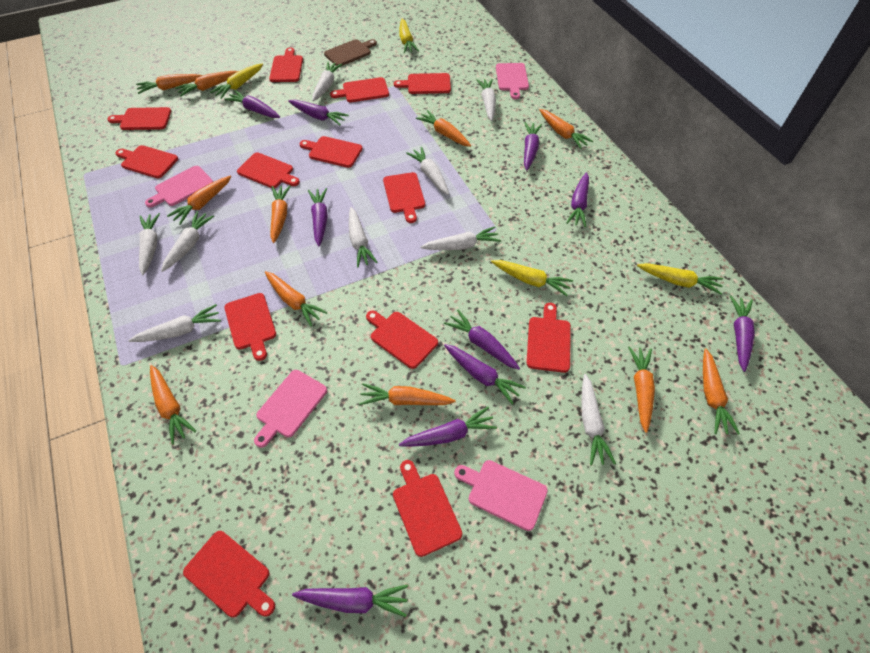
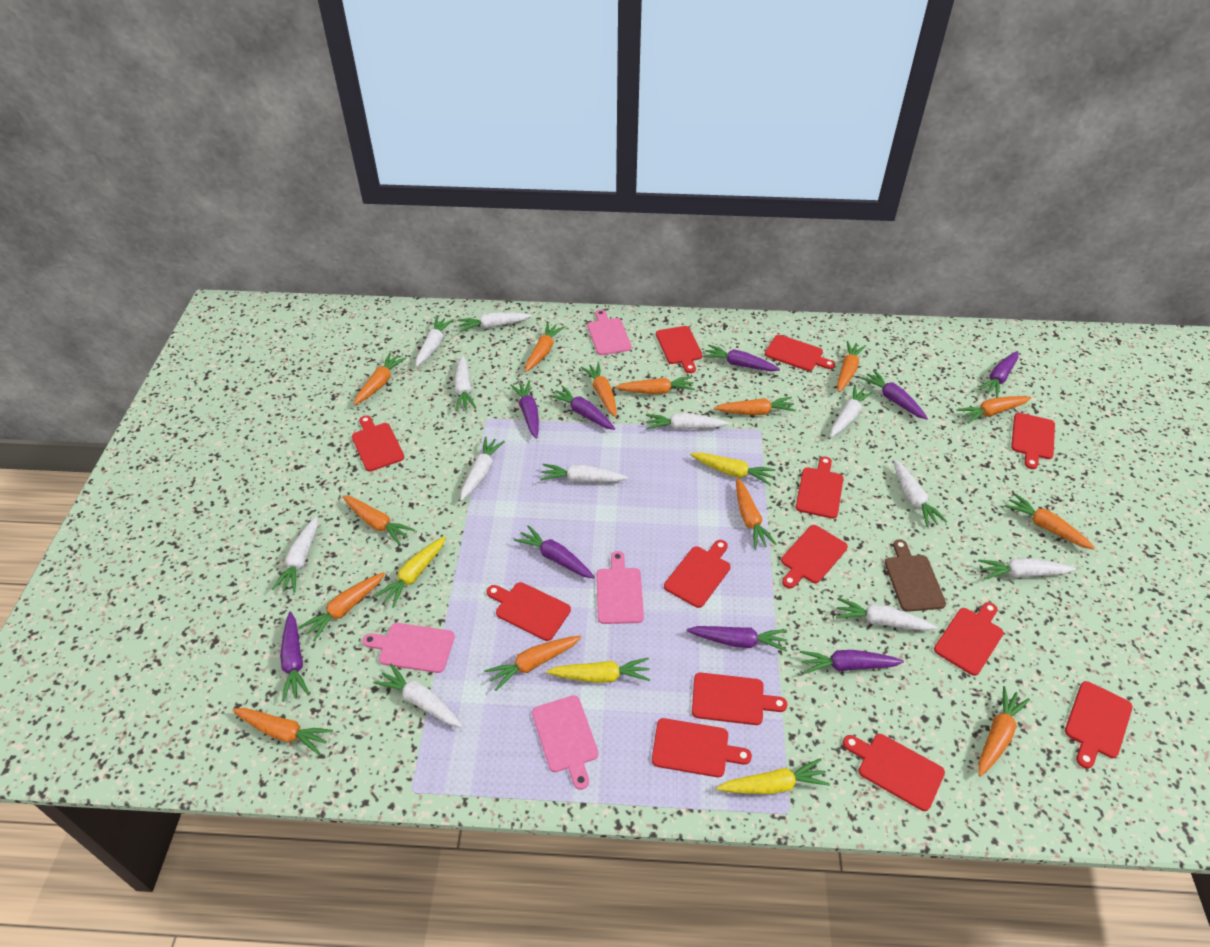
orange carrot: [136,74,203,94] [150,365,196,445] [167,176,231,225] [175,71,238,97] [265,271,328,326] [270,185,291,243] [359,383,456,405] [416,110,471,147] [539,109,593,149] [628,346,655,433] [703,348,740,435] = 11 -> [232,708,333,755] [299,572,385,642] [342,495,415,545] [354,353,406,405] [484,636,581,691] [525,322,565,372] [580,362,617,417] [615,376,695,394] [714,397,796,415] [736,478,777,549] [837,341,866,392] [957,396,1031,424] [978,686,1030,777] [1004,493,1095,550] = 14
purple carrot: [224,90,280,118] [288,100,349,125] [292,584,408,617] [308,188,328,246] [399,407,497,447] [444,310,520,370] [444,344,526,405] [524,122,542,170] [566,172,589,227] [730,296,755,372] = 10 -> [280,612,309,702] [510,381,539,439] [514,525,595,579] [549,385,615,430] [687,626,788,652] [703,344,780,371] [800,650,904,674] [860,370,928,420] [978,351,1019,398] = 9
white carrot: [128,304,221,342] [139,213,160,275] [161,211,214,272] [312,62,343,101] [349,207,377,267] [406,147,449,195] [421,227,501,250] [477,79,496,121] [581,374,616,466] = 9 -> [272,516,318,593] [373,663,463,727] [416,317,453,367] [454,356,476,411] [457,312,532,332] [460,437,505,501] [540,464,628,482] [646,413,729,430] [830,385,873,437] [836,598,938,631] [893,460,947,527] [978,558,1076,579] = 12

